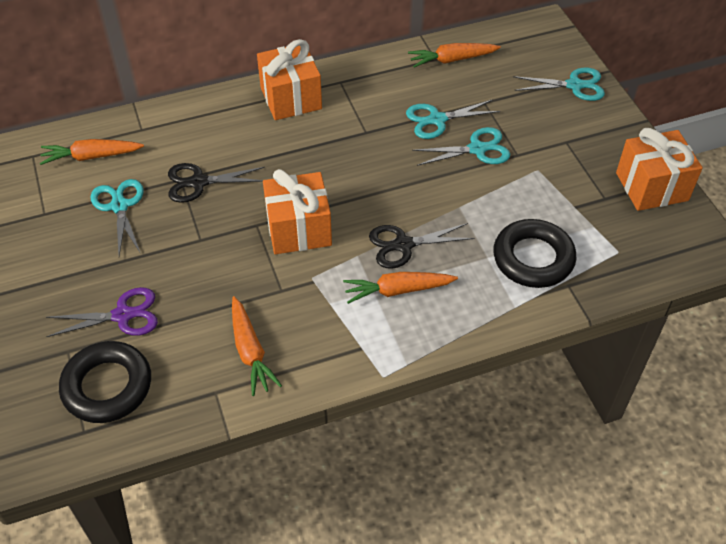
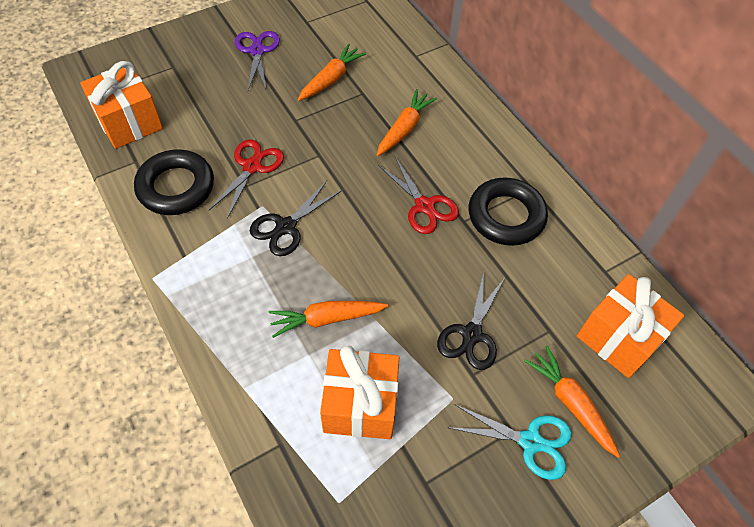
red scissors: none = 0 -> [209,140,284,219] [378,157,459,234] = 2
turquoise scissors: [91,179,144,256] [406,100,500,139] [412,127,510,166] [513,67,605,101] = 4 -> [447,404,572,480] = 1

